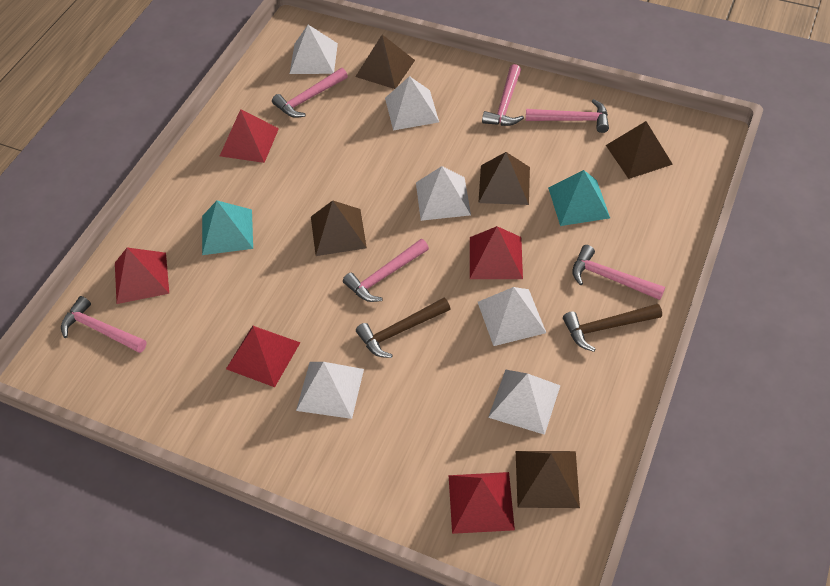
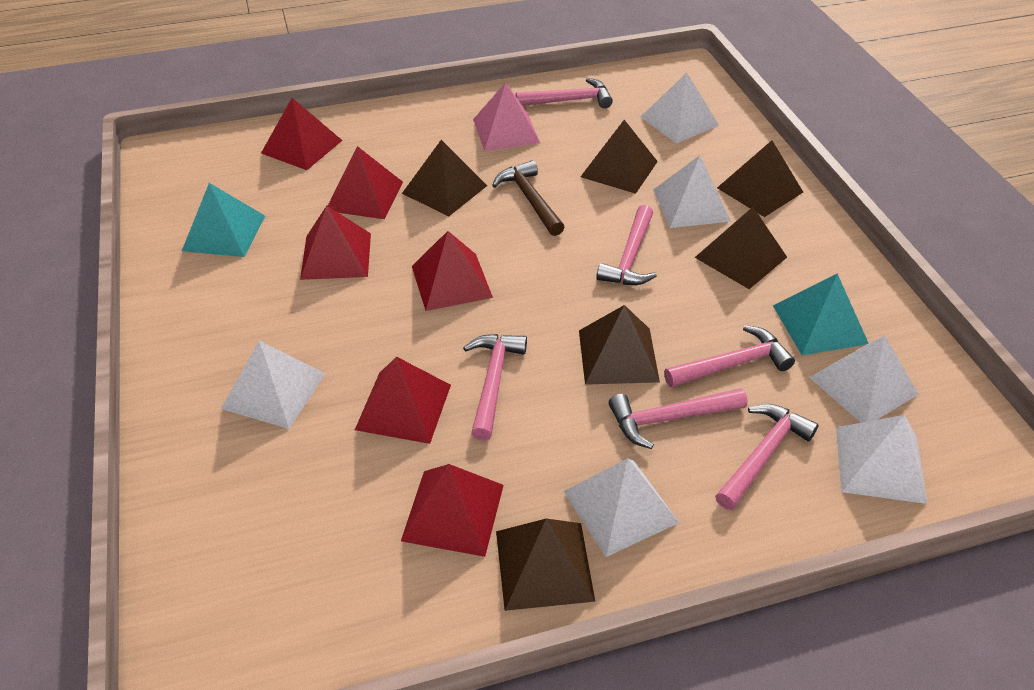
brown hammer: [356,298,450,358] [563,304,662,352] = 2 -> [492,160,564,236] = 1
brown pyramid: [311,200,367,256] [355,35,415,89] [478,152,530,205] [516,451,580,508] [606,121,673,179] = 5 -> [402,140,487,216] [496,518,595,611] [579,305,660,385] [581,120,658,194] [695,207,787,289] [717,140,803,217] = 6
pink pyramid: none = 0 -> [473,82,540,151] = 1
red pyramid: [115,247,169,304] [220,109,279,163] [226,325,301,387] [449,472,515,534] [470,226,523,279] = 5 -> [261,98,343,170] [300,206,371,280] [328,146,403,219] [355,357,451,444] [401,464,504,557] [412,231,493,311] = 6

